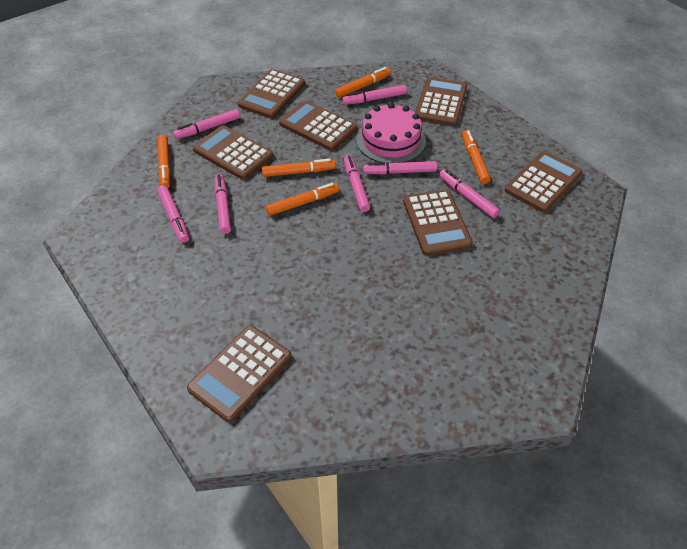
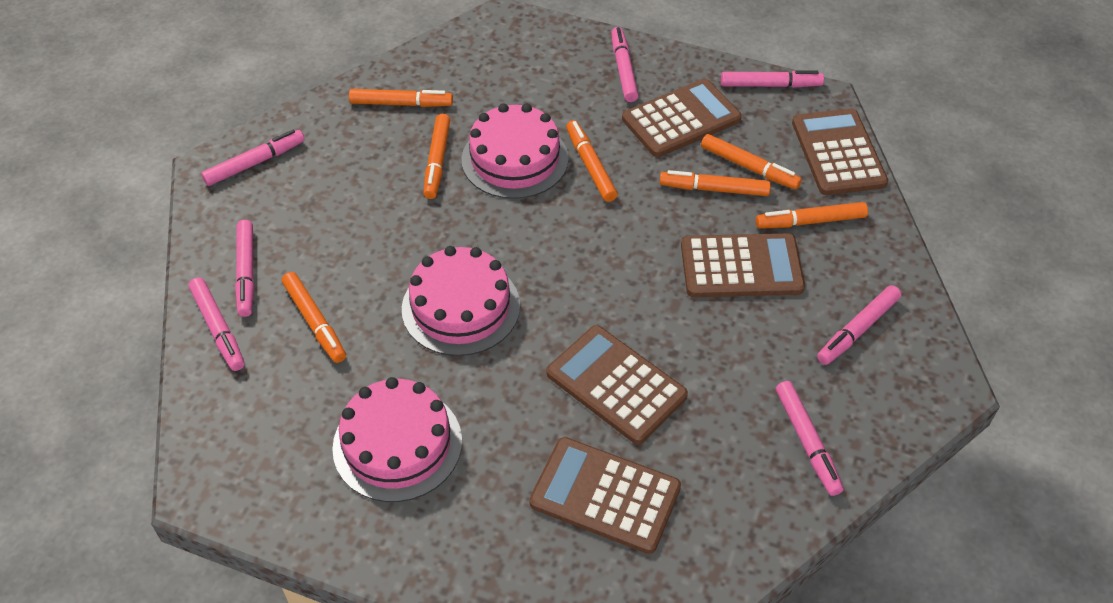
brown calculator: [187,326,292,422] [193,125,273,180] [238,69,305,118] [279,100,357,151] [403,189,473,256] [415,77,467,126] [505,151,583,213] = 7 -> [529,437,681,554] [547,325,688,445] [622,79,742,157] [681,233,805,298] [792,108,888,195] = 5
orange marker: [157,135,171,188] [262,159,336,177] [266,183,339,216] [335,67,391,98] [462,130,491,184] = 5 -> [282,272,346,363] [349,89,453,107] [423,114,450,199] [566,120,618,202] [659,170,771,196] [701,134,802,190] [756,202,868,229] = 7
pink cake: [356,103,426,164] = 1 -> [332,377,462,502] [402,246,520,356] [462,103,569,199] = 3

